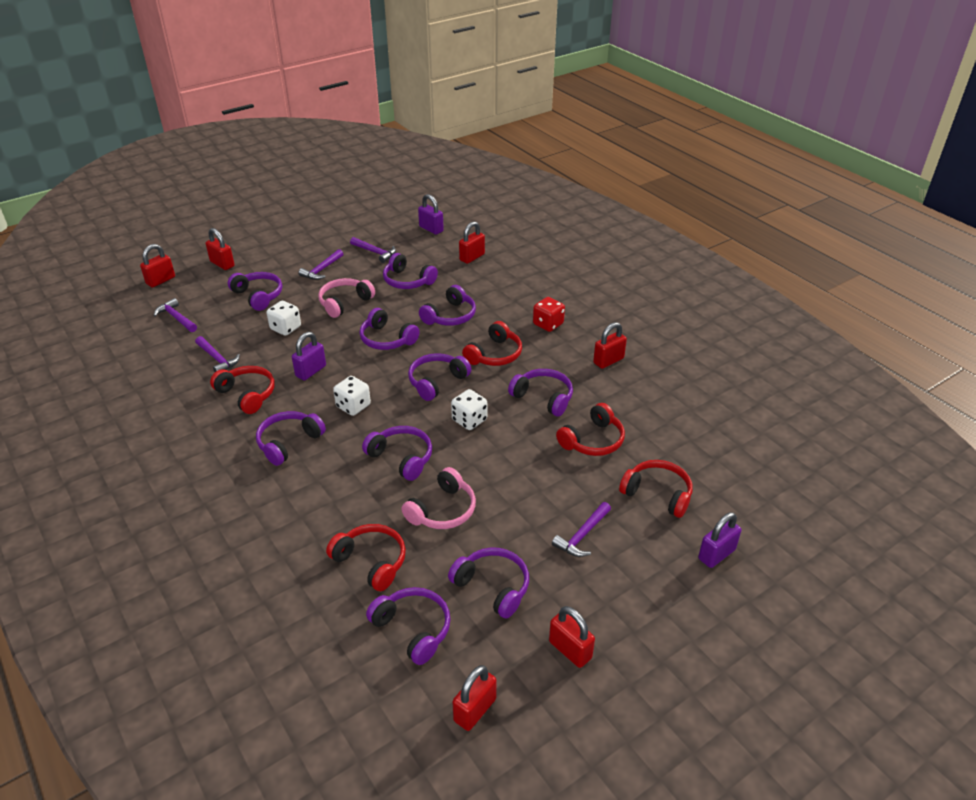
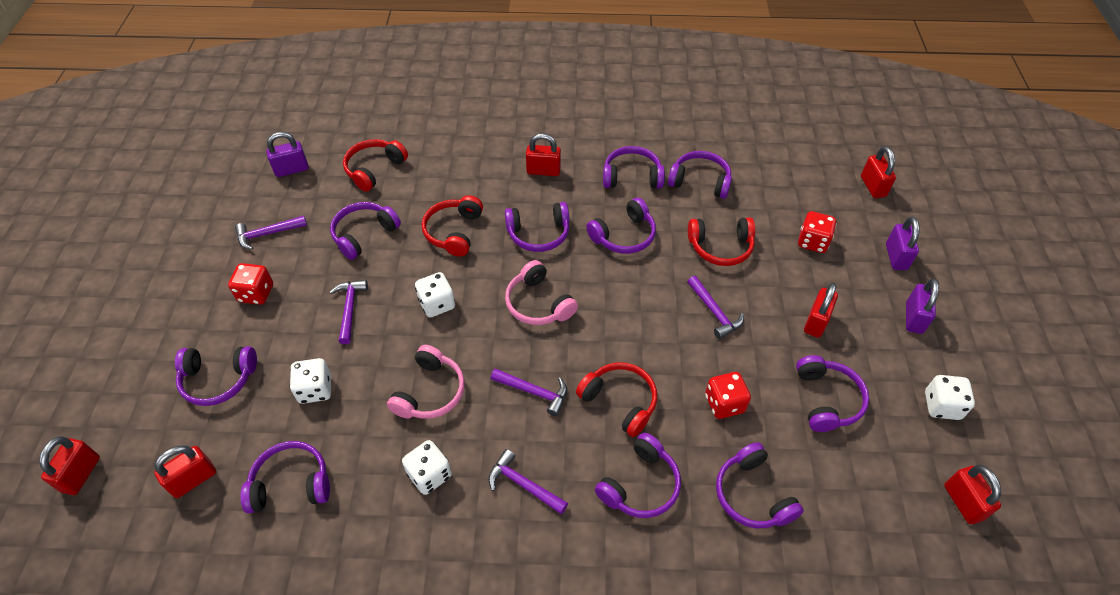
red dice: [533,297,565,332] = 1 -> [228,263,273,305] [705,372,751,419] [798,211,836,253] = 3
red headphones: [210,366,275,414] [326,524,406,591] [462,321,522,366] [556,403,625,456] [619,460,692,518] = 5 -> [343,139,408,192] [422,195,483,256] [576,362,657,437] [688,218,755,266] = 4
white dice: [266,301,301,336] [333,376,371,416] [451,389,487,430] = 3 -> [290,358,331,404] [402,440,452,495] [415,272,455,317] [925,375,975,420] = 4

